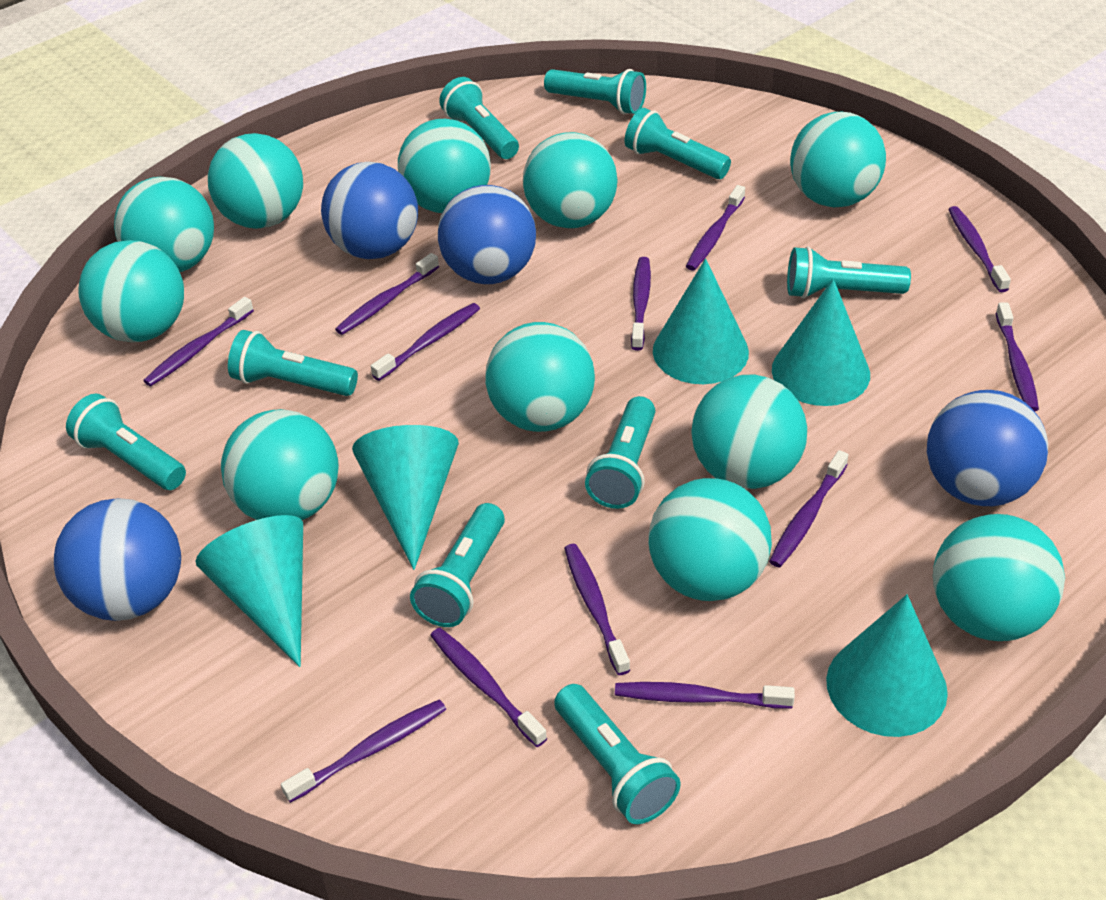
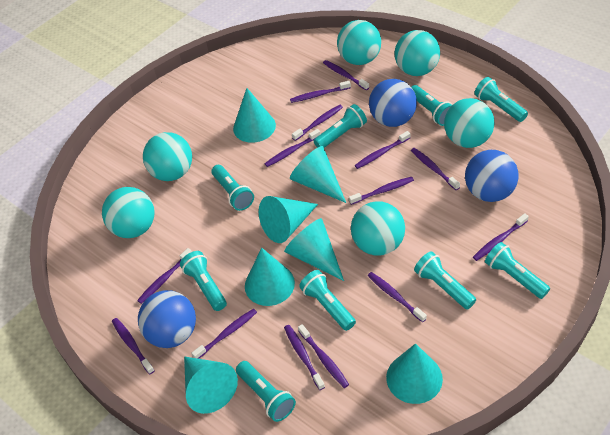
blue ball: [54,498,181,621] [321,162,418,259] [438,185,536,284] [927,390,1048,506] = 4 -> [138,290,196,348] [369,79,417,127] [465,150,519,202] = 3
purple toothbrush: [143,297,254,386] [281,699,447,803] [335,253,439,335] [371,303,480,381] [430,628,547,747] [564,544,630,675] [615,682,795,708] [631,257,651,351] [686,185,745,271] [769,450,848,567] [948,206,1011,292] [996,302,1039,412] = 12 -> [112,318,155,374] [137,248,192,304] [191,308,257,359] [264,129,320,167] [284,325,325,390] [290,81,351,103] [292,105,343,141] [298,324,349,388] [323,60,369,90] [349,177,414,205] [355,131,410,169] [368,272,427,322] [411,148,460,190] [473,213,529,261] = 14
turquoise ball: [78,240,184,342] [114,177,214,272] [208,133,303,229] [221,409,339,520] [398,119,491,213] [485,322,595,432] [523,132,618,228] [649,478,772,601] [691,375,807,489] [790,112,886,207] [933,514,1065,641] = 11 -> [102,187,154,238] [143,132,192,181] [337,20,381,65] [351,201,405,255] [395,30,440,76] [444,98,495,148] = 6
turquoise cone: [195,515,303,667] [352,425,459,570] [653,259,749,384] [772,279,870,406] [826,594,948,737] = 5 -> [184,356,238,414] [233,88,276,143] [245,248,295,306] [259,196,318,243] [284,218,344,281] [290,146,346,203] [386,343,443,404] = 7

